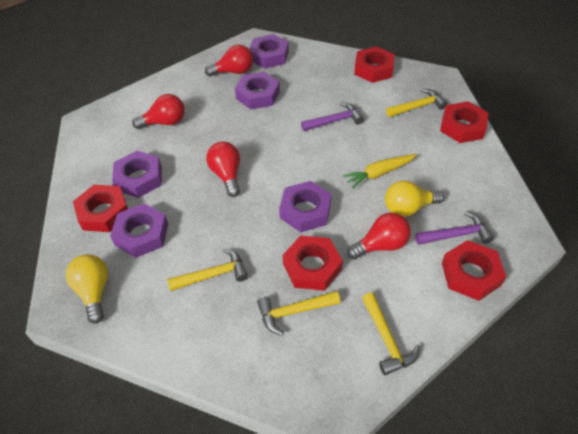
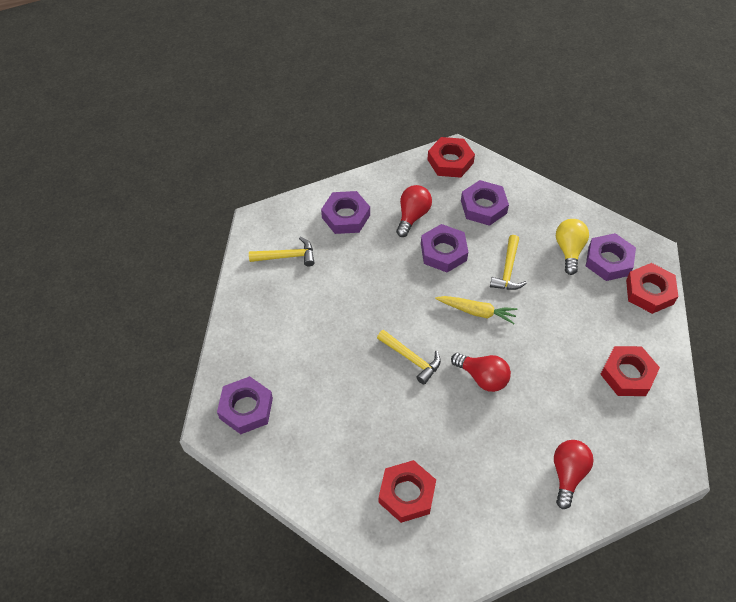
purple hammer: [301,102,364,131] [415,211,494,245] = 2 -> none = 0
red light bulb: [132,94,185,129] [205,45,253,76] [206,142,240,197] [347,212,411,259] = 4 -> [396,185,432,237] [451,353,511,392] [554,440,594,509] = 3
red nut: [73,185,128,232] [283,236,343,291] [354,47,395,83] [440,101,488,143] [442,240,506,301] = 5 -> [379,460,436,523] [427,137,475,178] [600,346,660,396] [626,263,678,314] = 4
yellow hammer: [167,248,248,291] [257,291,341,336] [362,293,420,375] [386,88,447,117] = 4 -> [249,237,315,266] [377,330,441,385] [490,235,527,290] = 3
yellow light bulb: [66,254,108,324] [385,181,444,217] = 2 -> [556,219,589,275] = 1

